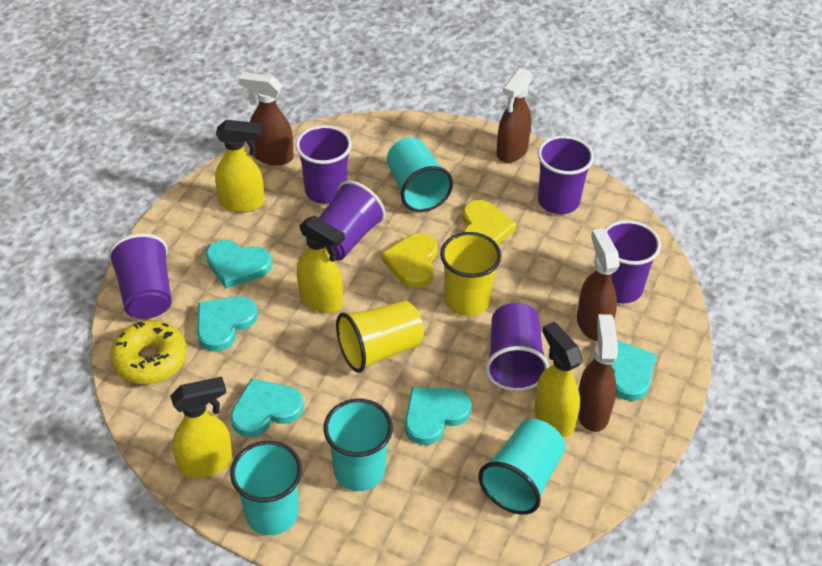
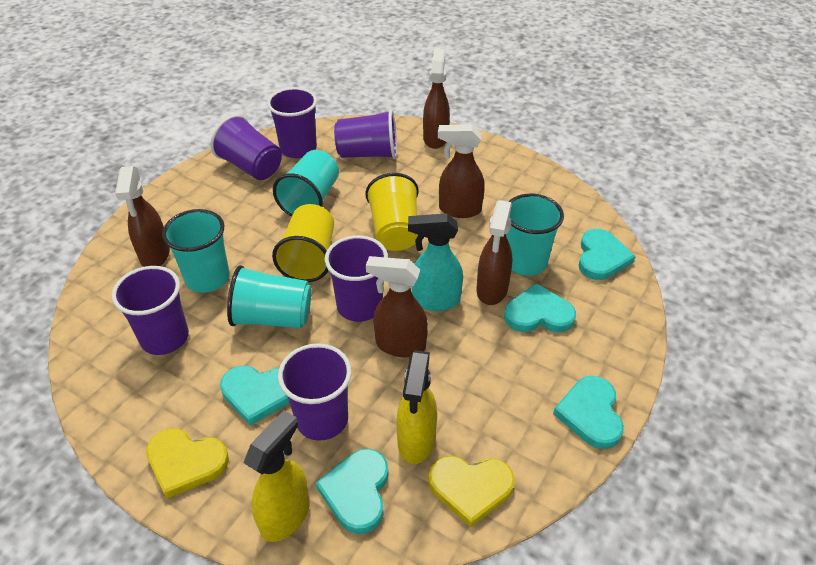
brown spray bottle: [239,72,294,165] [497,68,532,163] [577,228,620,342] [578,314,618,432] = 4 -> [115,166,170,267] [366,256,428,357] [423,49,450,149] [438,125,485,218] [477,200,512,305] = 5
turquoise spray bottle: none = 0 -> [408,213,463,311] = 1
yellow donut: [110,320,187,384] = 1 -> none = 0
yellow spray bottle: [170,377,232,478] [215,120,264,212] [297,215,345,313] [534,322,583,437] = 4 -> [243,410,310,542] [396,350,437,464] = 2

